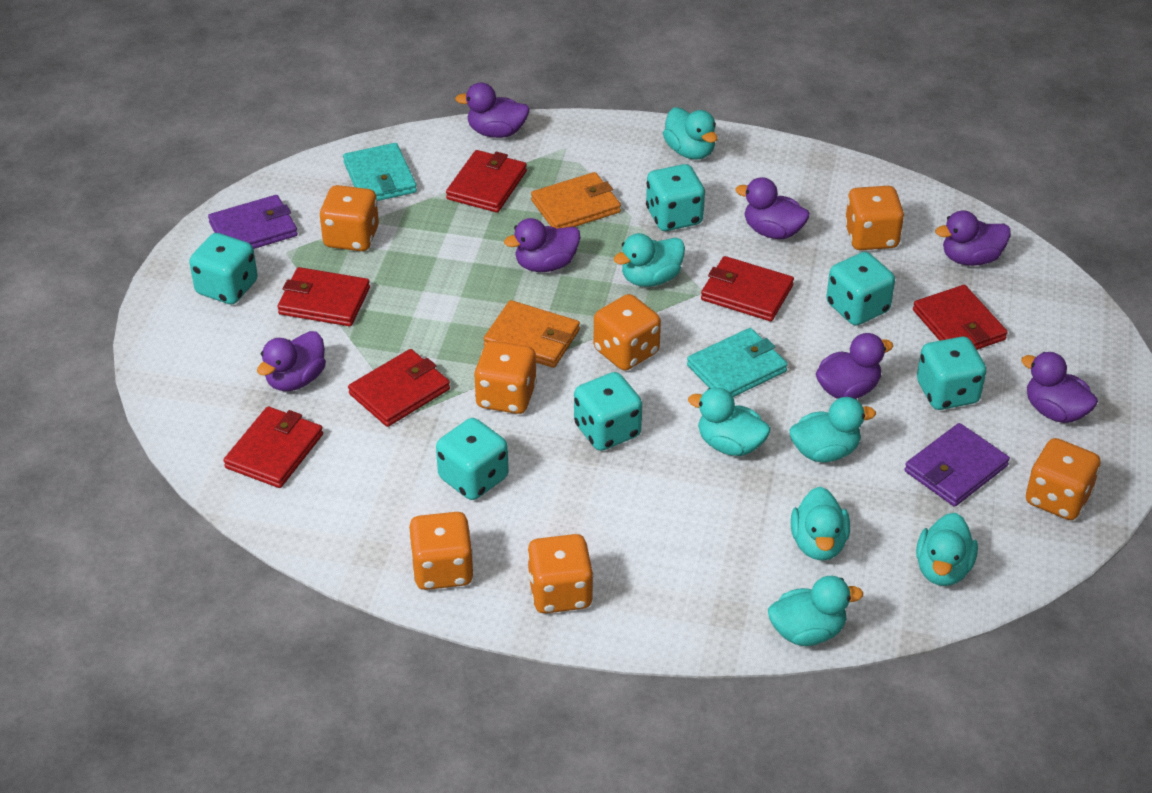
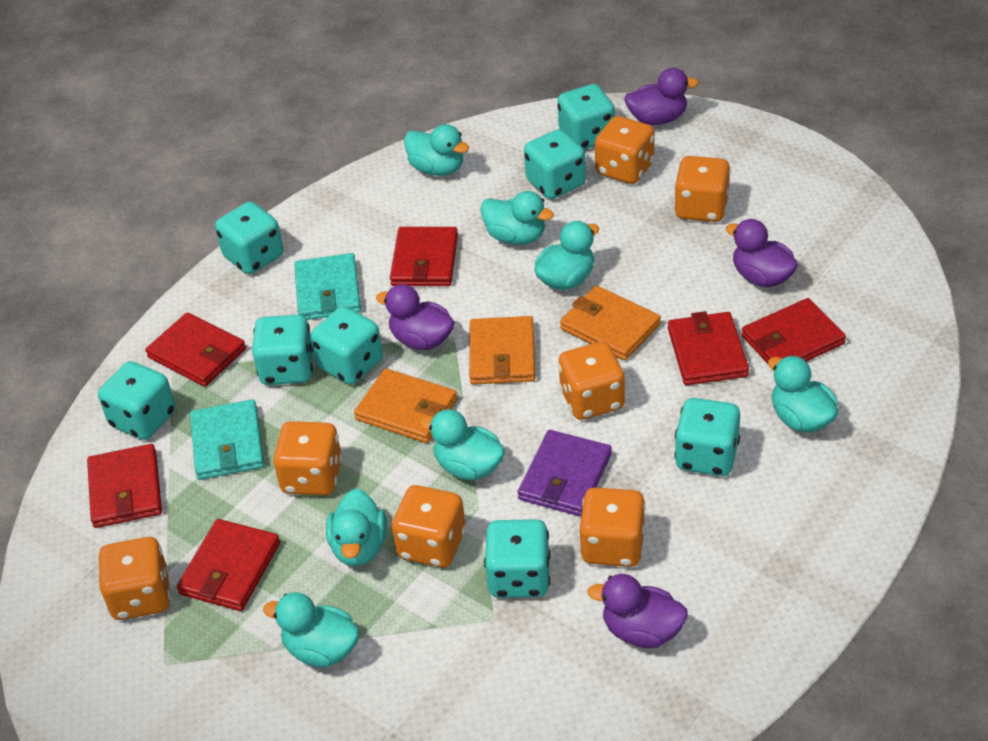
orange wallet: [483,300,580,368] [531,172,621,229] = 2 -> [354,368,457,443] [469,316,535,385] [560,285,661,361] = 3
purple duck: [257,331,326,391] [455,82,530,138] [504,218,580,272] [735,177,810,239] [816,333,893,399] [935,210,1011,266] [1021,352,1098,423] = 7 -> [376,284,455,350] [587,574,688,648] [624,68,699,125] [726,219,798,287] = 4
purple wallet: [208,195,298,249] [904,423,1010,507] = 2 -> [518,430,612,517] = 1
turquoise dice: [189,233,258,304] [436,418,509,500] [574,372,642,451] [646,164,705,231] [826,252,895,326] [917,337,986,410] = 6 -> [98,361,176,440] [215,202,283,274] [252,315,313,385] [310,306,383,384] [484,519,550,598] [524,129,586,199] [557,84,615,149] [674,398,740,476] = 8

